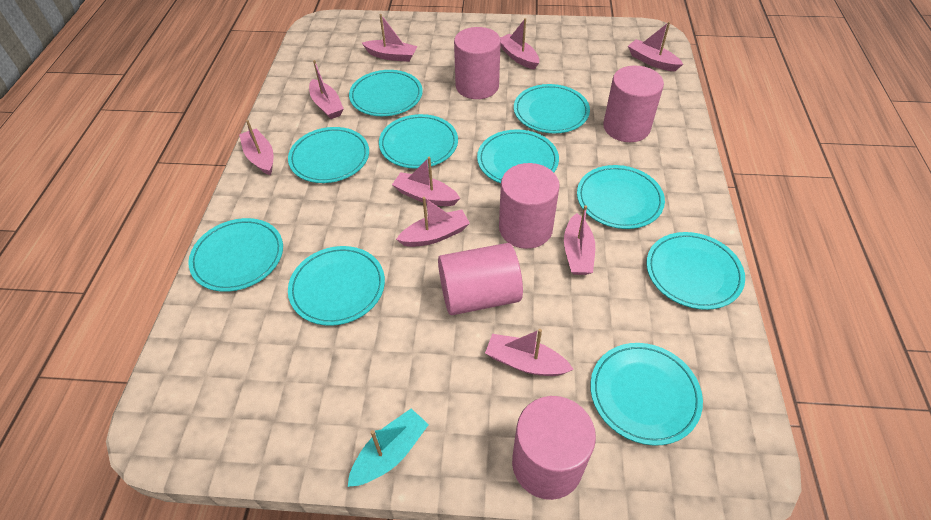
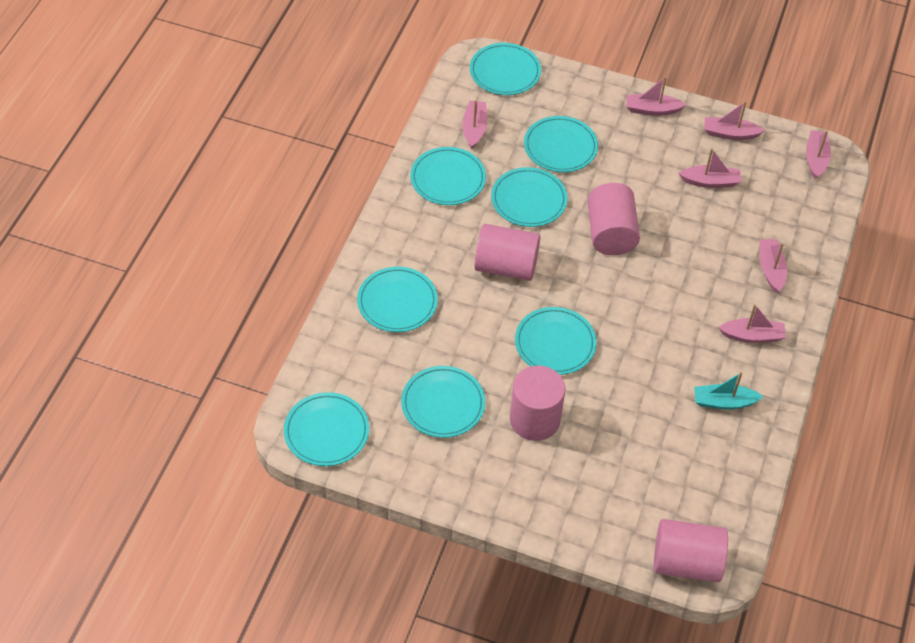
pink boat: [239,120,273,175] [309,60,344,119] [362,14,418,62] [392,157,460,206] [396,197,470,247] [485,329,574,376] [500,18,539,70] [564,205,595,275] [628,22,683,71] = 9 -> [462,100,487,149] [626,76,687,116] [679,148,741,188] [704,101,765,140] [718,304,786,343] [760,239,787,293] [806,130,831,179] = 7
pink cylinder: [438,243,523,315] [454,27,501,99] [499,163,560,249] [512,396,596,500] [603,66,664,142] = 5 -> [474,224,540,281] [510,366,565,441] [587,183,640,255] [654,519,728,582] = 4
turquoise plate: [188,218,283,292] [288,127,369,183] [288,246,385,326] [349,70,423,116] [379,114,458,169] [477,129,559,184] [514,84,590,133] [577,165,665,229] [590,343,703,446] [646,232,745,310] = 10 -> [284,392,369,466] [357,267,438,332] [401,366,485,438] [410,147,486,205] [470,43,541,95] [491,167,568,227] [515,307,597,375] [524,116,598,172] = 8

